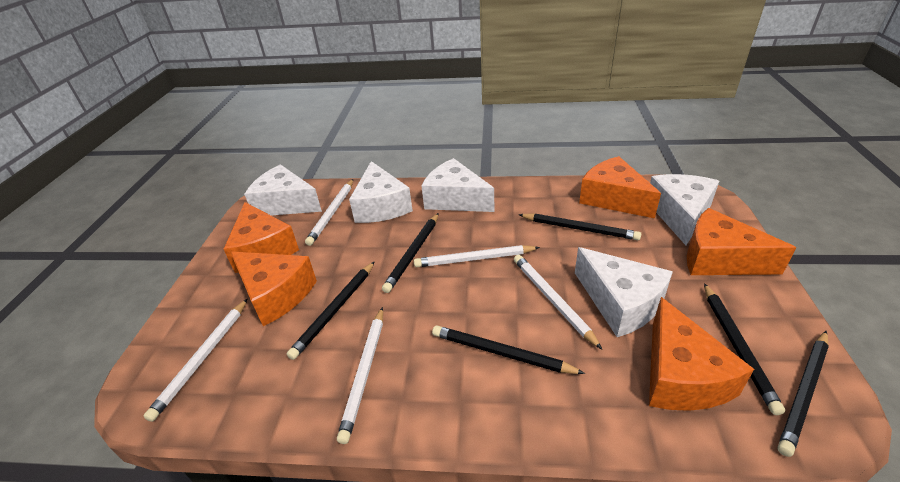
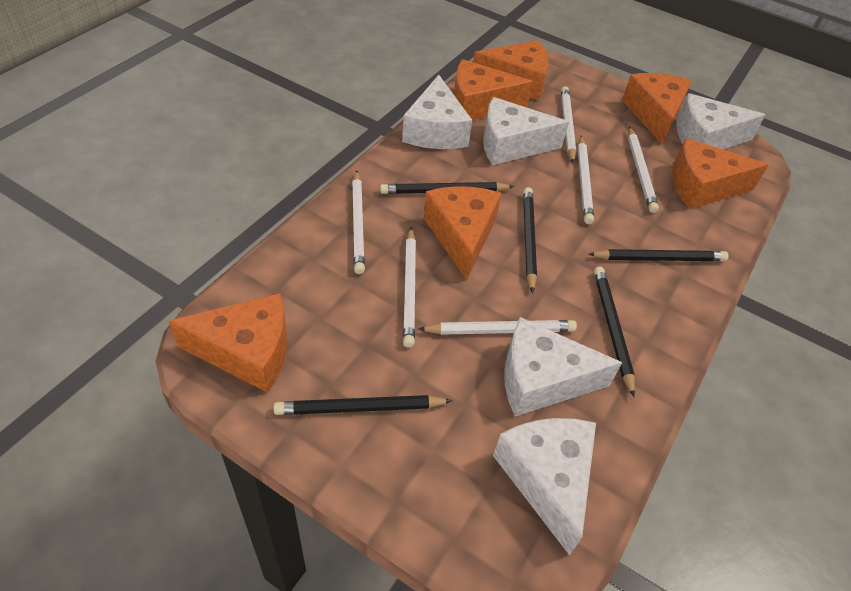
black pencil: [287,261,375,360] [382,213,439,293] [432,325,585,374] [518,213,641,240] [704,283,785,415] [778,331,829,457] = 6 -> [273,395,453,415] [380,182,514,194] [523,187,537,293] [588,249,729,261] [594,266,635,397] = 5
orange cheese: [224,202,299,273] [231,251,317,326] [579,156,661,218] [649,297,754,411] [687,208,796,275] = 5 -> [169,293,287,393] [423,186,502,280] [454,59,533,120] [473,40,549,100] [622,73,692,144] [672,138,768,209] = 6
white pencil: [144,299,247,422] [305,179,353,246] [337,307,383,444] [414,245,540,267] [514,255,602,349] = 5 -> [352,170,365,274] [403,227,416,348] [419,320,577,335] [561,86,576,163] [577,136,594,224] [628,126,659,213] = 6

